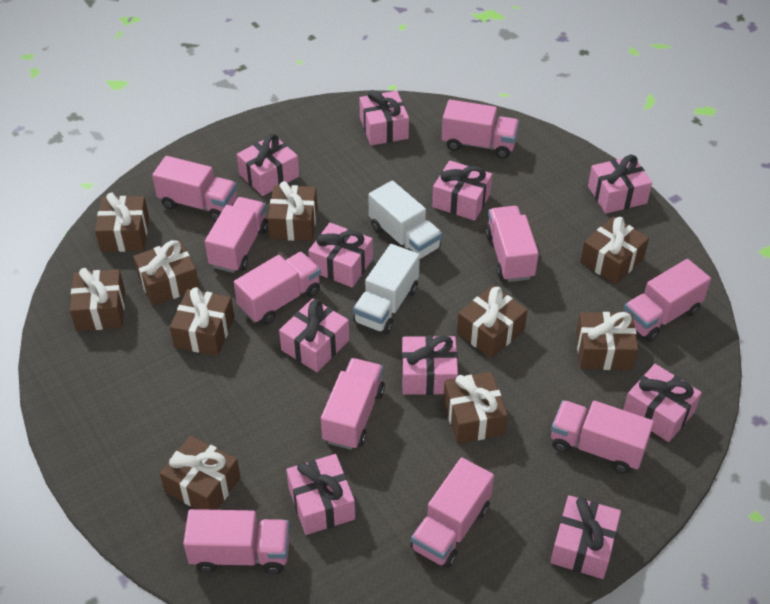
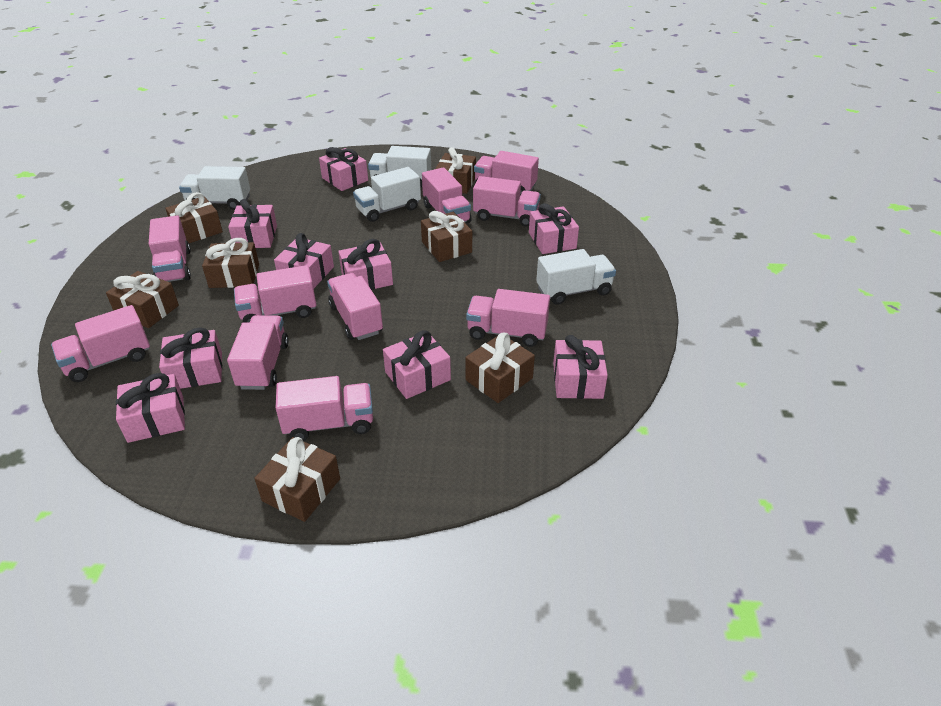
brown gift: [70,268,125,331] [95,192,149,252] [133,240,200,306] [160,435,241,510] [170,287,234,356] [268,181,317,241] [443,372,508,444] [457,285,527,358] [576,312,638,370] [580,217,649,284] = 10 -> [106,271,179,328] [165,192,223,243] [202,238,259,288] [254,437,340,522] [421,211,472,262] [435,147,476,194] [465,333,535,403] = 7
pink gift: [237,134,299,196] [279,299,349,372] [286,454,355,535] [308,223,373,288] [359,90,409,145] [402,336,458,395] [432,160,492,221] [550,495,621,579] [588,155,652,214] [623,364,702,442] = 10 -> [116,373,185,443] [159,327,222,389] [228,199,277,248] [274,233,334,288] [319,147,368,191] [338,239,393,290] [383,330,451,399] [529,203,579,254] [553,335,608,399] = 9
white truck: [353,244,420,334] [368,180,442,259] = 2 -> [179,166,250,210] [353,167,421,222] [368,146,431,188] [536,249,616,305] = 4

